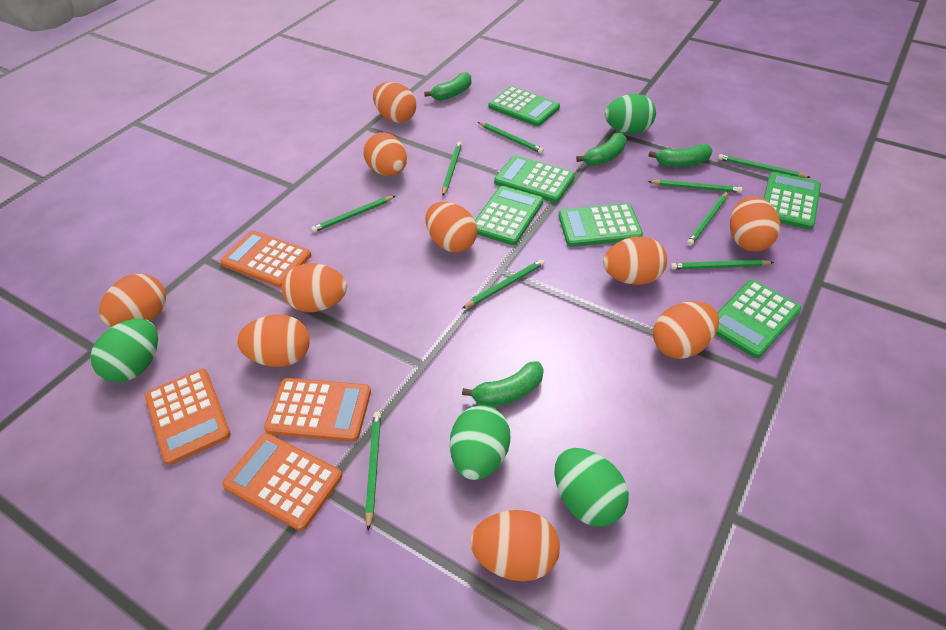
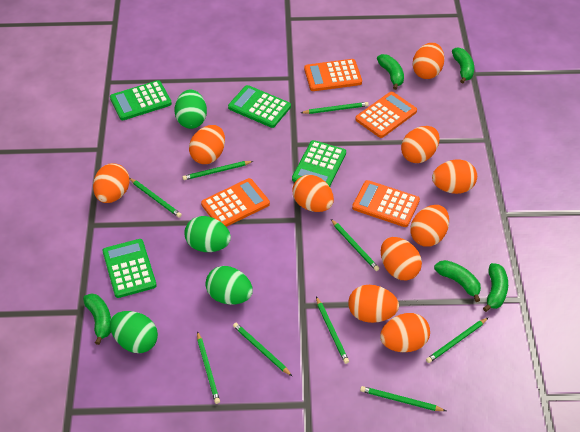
green banana: [424,72,472,101] [462,361,544,407] [576,133,627,166] [648,144,713,167] = 4 -> [83,293,111,345] [377,54,404,90] [434,260,481,302] [452,47,474,83] [483,263,508,312] = 5
green calculator: [475,186,543,245] [488,86,560,126] [494,155,575,203] [559,203,643,247] [716,280,802,358] [764,172,821,230] = 6 -> [102,239,157,298] [110,80,172,120] [228,85,291,128] [292,140,346,187] = 4

